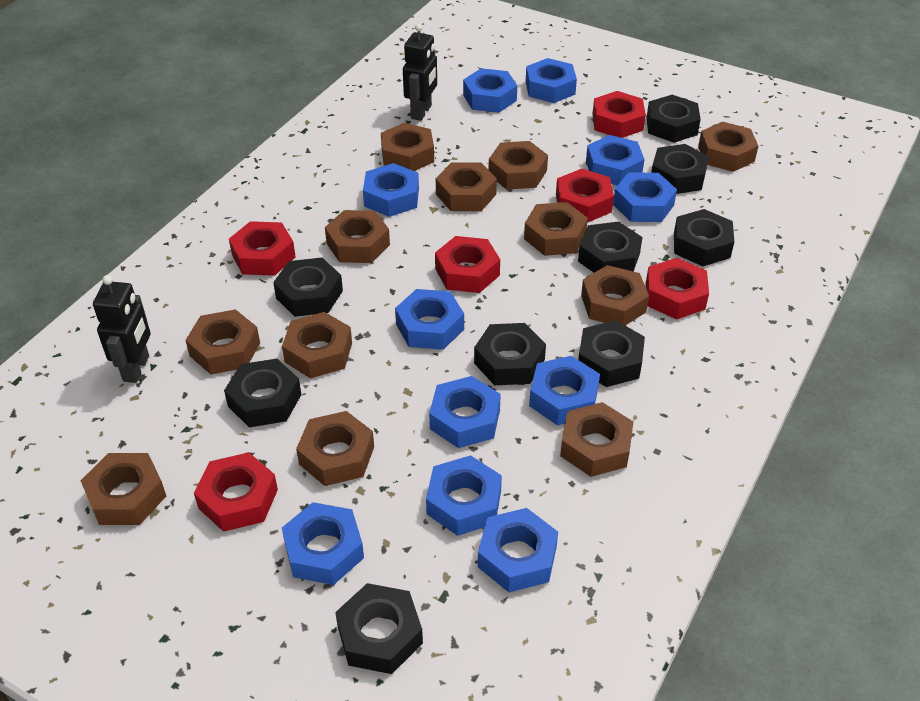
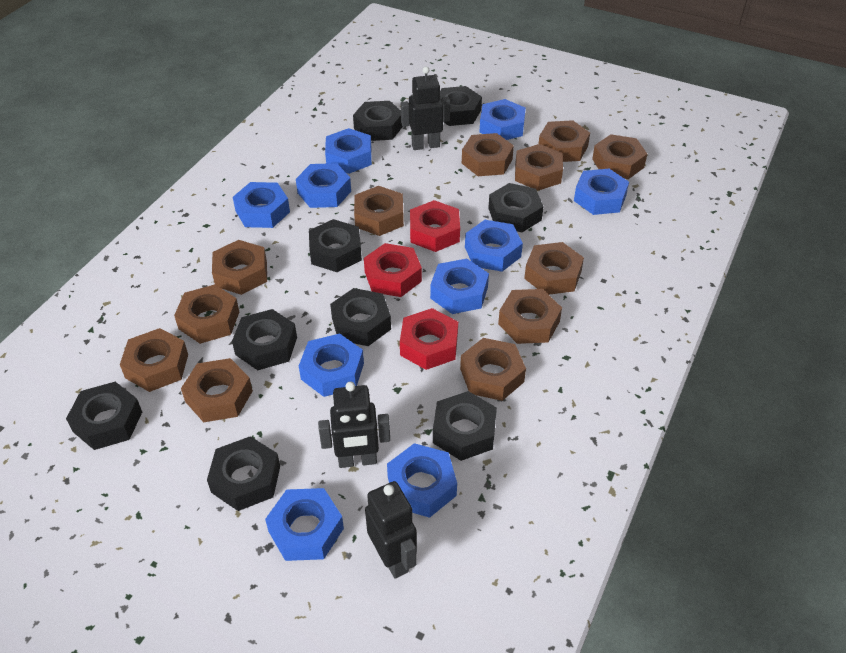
black robot: [93,275,151,383] [403,24,437,121] = 2 -> [318,382,390,468] [365,481,417,579] [401,67,450,150] = 3
blue nut: [282,502,364,585] [363,163,419,217] [395,289,464,350] [426,455,502,536] [429,376,501,448] [463,68,517,113] [478,508,558,592] [526,58,577,103] [529,356,600,425] [586,135,645,185] [613,172,677,222] = 11 -> [233,182,290,228] [265,488,344,561] [296,163,351,208] [299,334,364,397] [325,128,372,174] [387,443,457,518] [430,259,489,314] [465,220,523,272] [479,99,526,140] [574,169,629,215] = 10
red nut: [194,452,278,532] [229,221,296,276] [435,236,500,293] [556,169,614,223] [593,91,646,138] [646,258,709,320] = 6 -> [364,243,422,297] [400,308,458,370] [410,200,460,252] = 3

